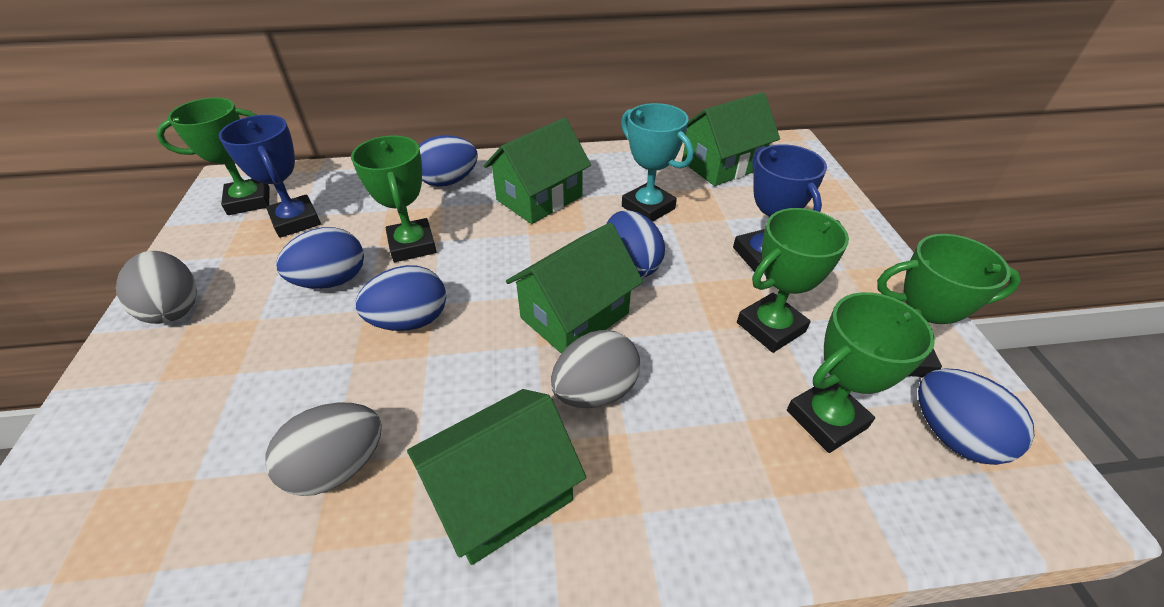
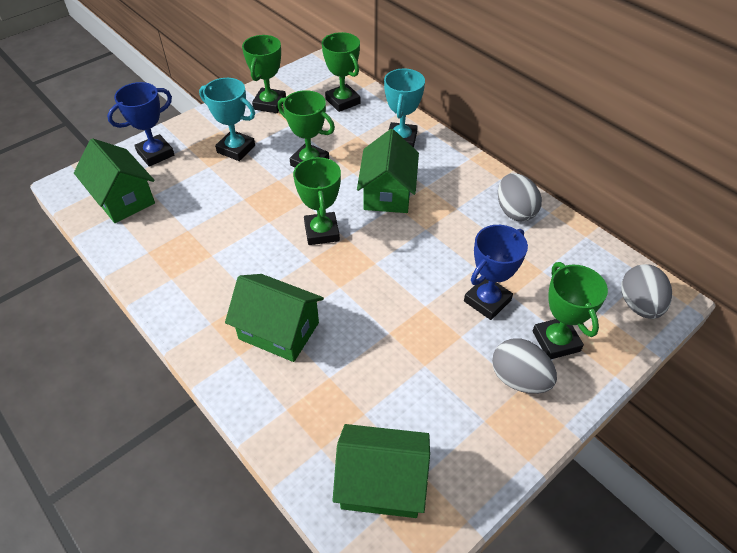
blue egg: [276,227,364,289] [356,265,446,331] [419,135,478,187] [606,210,665,278] [918,368,1035,465] = 5 -> none = 0
turquoise trophy: [621,103,693,222] = 1 -> [199,78,255,161] [384,68,425,148] = 2

